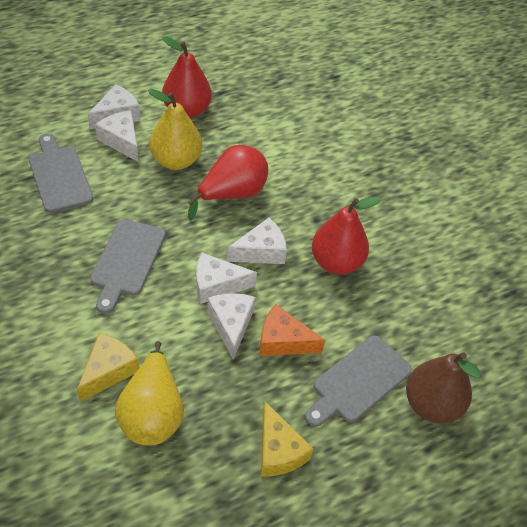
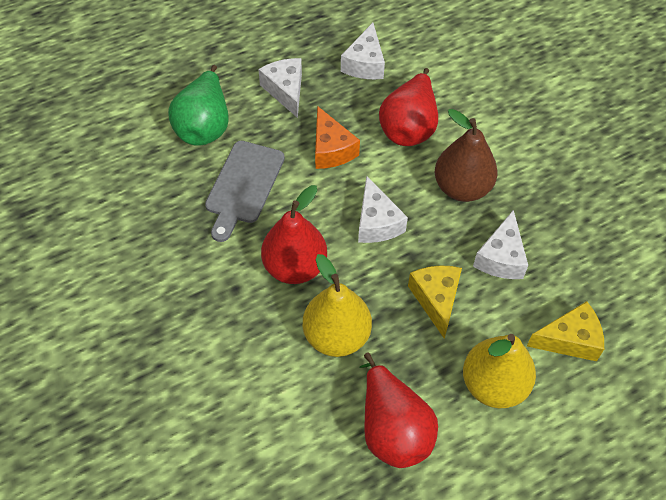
green pear: none = 0 -> [168,65,229,146] = 1
grey cutting board: [29,133,93,213] [90,219,166,314] [305,335,412,427] = 3 -> [205,141,285,242] = 1
white cheese: [88,84,140,129] [95,110,138,162] [196,253,257,304] [207,294,256,360] [227,218,287,264] = 5 -> [258,58,302,118] [341,23,385,80] [358,176,408,243] [473,210,528,279] = 4

